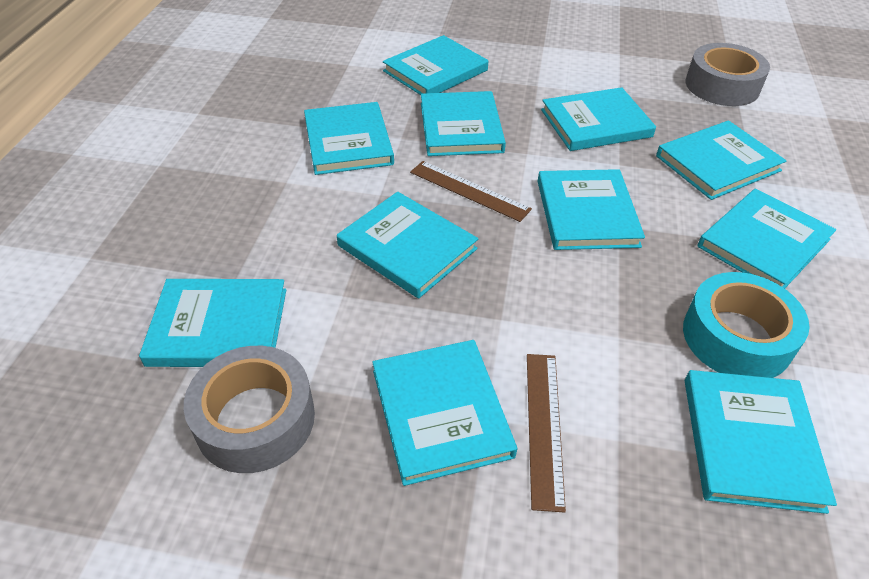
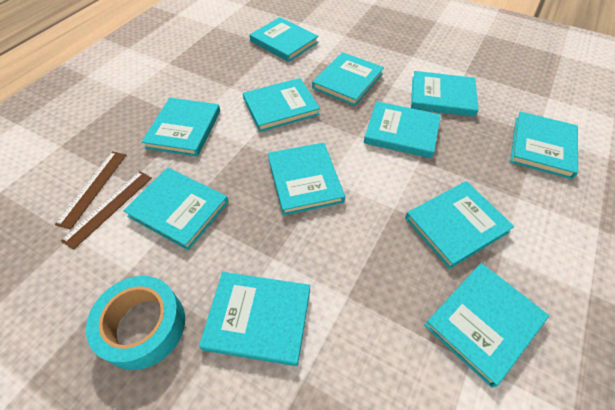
grey tape: [184,346,315,473] [686,43,770,106] = 2 -> none = 0
turquoise book: [139,279,286,367] [304,102,394,175] [337,192,478,299] [372,340,517,486] [383,35,488,95] [421,91,506,156] [538,169,645,250] [541,87,656,151] [656,121,787,200] [685,370,837,514] [698,188,836,288] = 11 -> [123,168,229,250] [142,98,220,157] [199,272,310,366] [243,78,320,132] [250,17,319,62] [268,142,345,215] [312,52,384,106] [364,101,441,158] [405,181,515,269] [411,71,479,117] [424,263,549,388] [510,111,578,179] = 12

